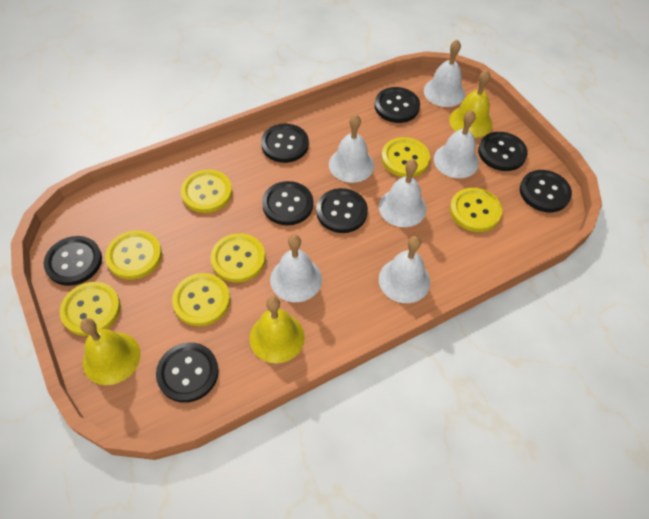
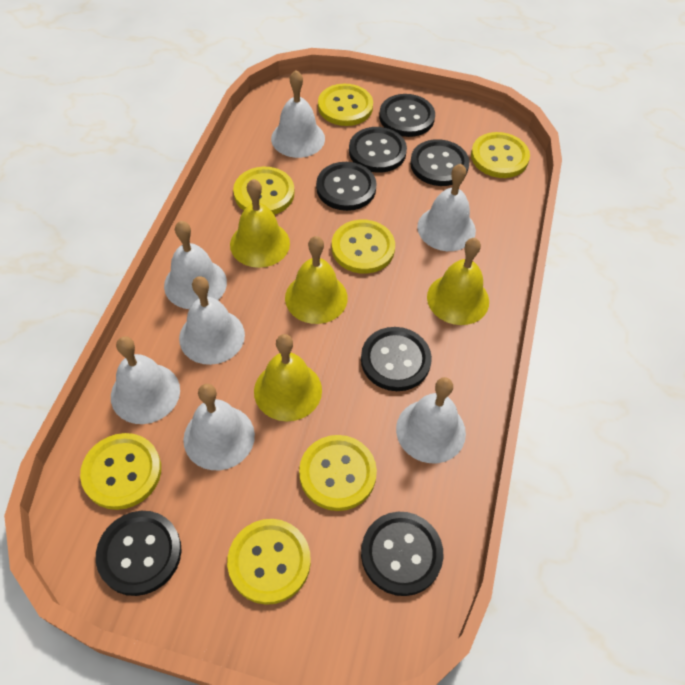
black button: [44,236,102,286] [156,342,219,403] [261,124,309,163] [262,181,313,226] [316,188,368,233] [375,87,420,123] [478,132,528,171] [520,170,572,212] = 8 -> [96,511,182,596] [316,162,377,211] [349,127,407,173] [361,327,432,391] [361,512,443,596] [379,94,435,137] [410,139,470,186] = 7
white bell: [270,235,322,302] [329,114,374,183] [379,159,426,227] [379,236,430,303] [424,40,465,107] [434,110,479,178] = 6 -> [111,336,180,424] [164,221,227,309] [179,276,245,365] [183,384,255,470] [271,70,325,158] [396,377,466,463] [417,164,476,251] = 7
yellow bell: [80,318,141,385] [250,296,305,363] [449,70,492,138] = 3 -> [230,179,290,268] [254,334,322,422] [285,236,348,324] [427,238,489,325] = 4

